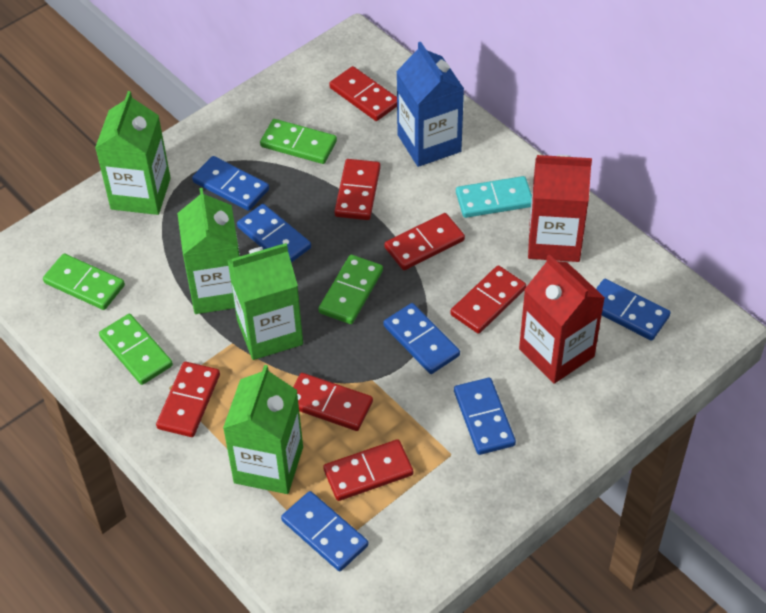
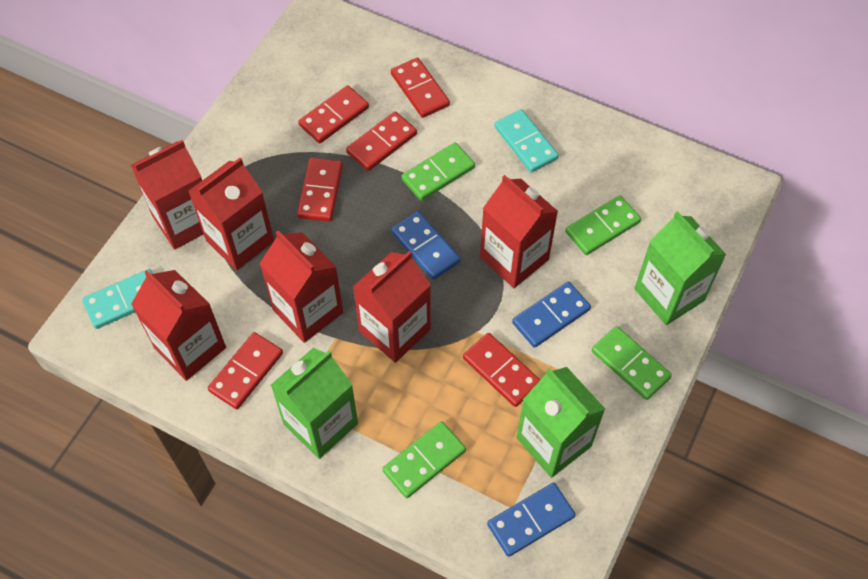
blue carton: [396,42,464,167] = 1 -> none = 0
blue domino: [192,156,269,211] [237,204,311,263] [281,491,368,571] [384,303,460,374] [454,378,516,455] [596,279,670,340] = 6 -> [391,211,460,280] [487,483,576,557] [512,282,591,348] = 3
green carton: [95,91,171,215] [177,188,240,314] [223,365,303,494] [227,243,303,360] = 4 -> [271,348,358,459] [516,367,605,478] [634,211,727,325] = 3
red carton: [519,254,605,384] [528,155,592,262] = 2 -> [131,140,203,250] [131,270,226,381] [188,158,274,270] [260,231,343,343] [353,251,431,363] [480,175,558,288] = 6
red domino: [156,362,220,437] [293,373,373,431] [323,439,413,501] [329,66,397,121] [334,159,381,220] [384,213,465,270] [450,265,526,334] = 7 -> [208,332,283,409] [297,158,343,222] [298,85,369,143] [346,111,417,171] [391,58,450,118] [463,333,540,407] = 6
turquoise domino: [456,176,532,218] = 1 -> [82,269,153,329] [494,109,558,172] = 2

